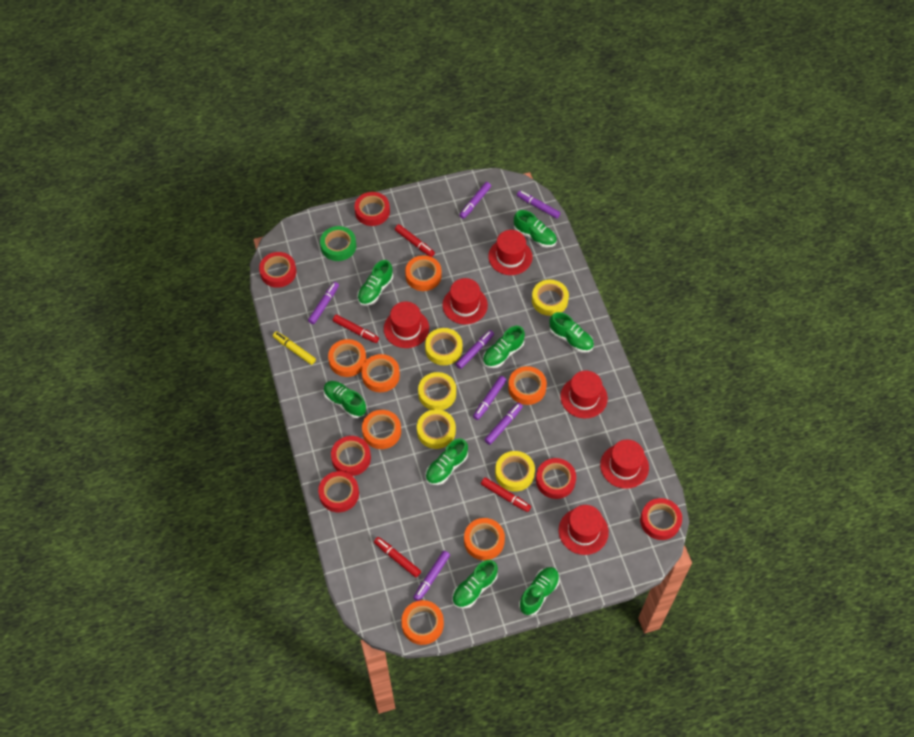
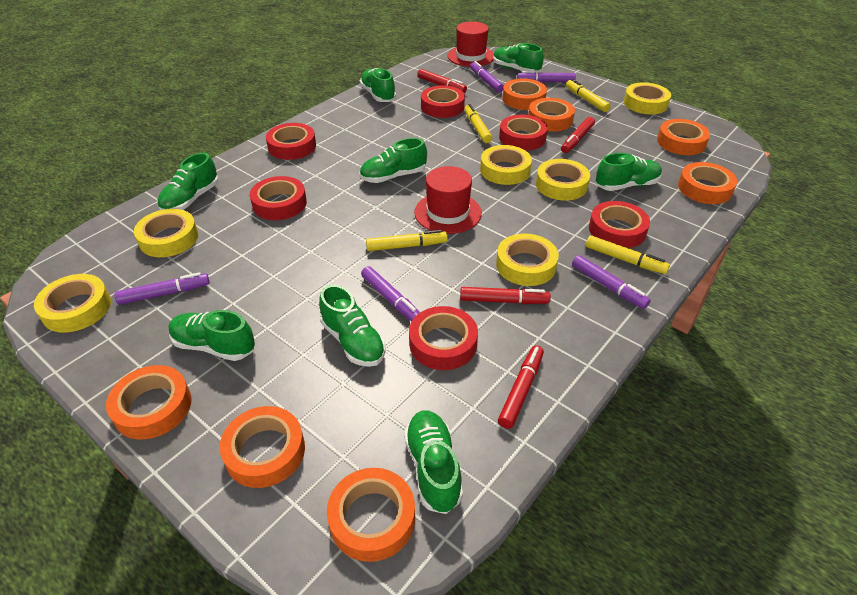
green tape: [320,226,356,261] = 1 -> none = 0
purple marker: [308,282,339,324] [413,551,450,601] [456,330,494,369] [459,182,491,219] [473,376,506,420] [484,402,523,445] [517,190,560,219] = 7 -> [114,272,210,305] [361,266,420,322] [470,61,504,93] [517,71,576,82] [572,255,651,309] = 5
red hat: [384,301,429,348] [442,278,488,324] [488,230,533,275] [559,505,609,555] [560,371,608,419] [600,440,649,489] = 6 -> [414,166,482,234] [447,21,494,67] = 2
yellow marker: [273,331,316,365] = 1 -> [366,230,448,251] [464,104,492,143] [566,79,611,112] [586,235,670,274] = 4
yellow tape: [417,409,456,449] [418,372,456,410] [425,328,463,365] [495,451,535,492] [532,279,569,316] = 5 -> [34,274,111,332] [134,209,198,257] [480,145,532,185] [496,234,559,286] [536,159,590,200] [624,82,671,114] = 6

